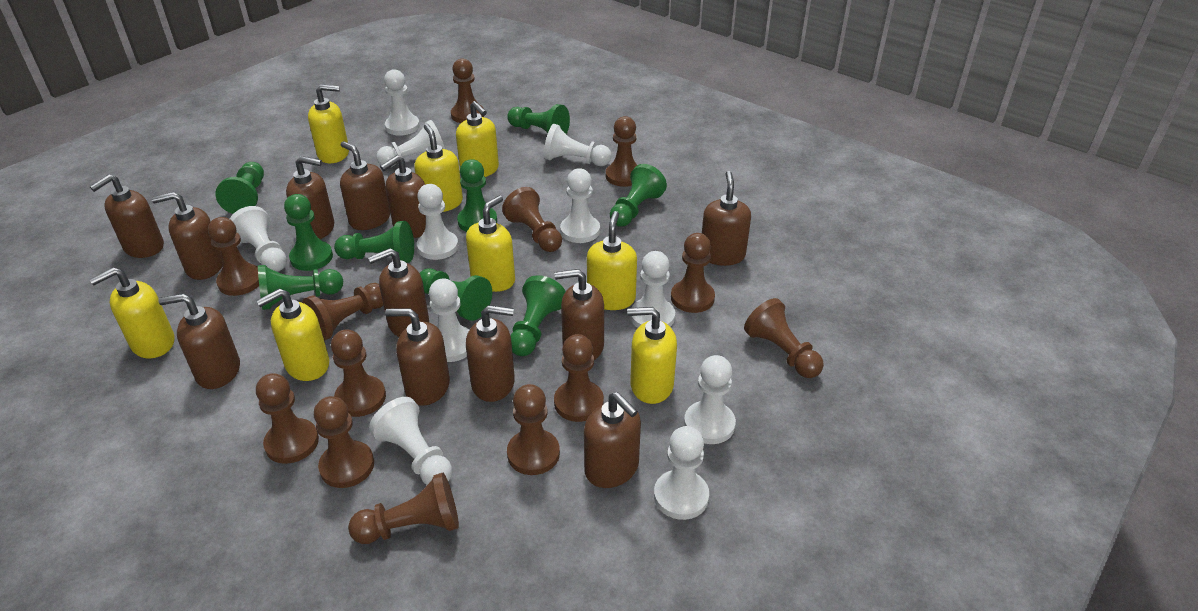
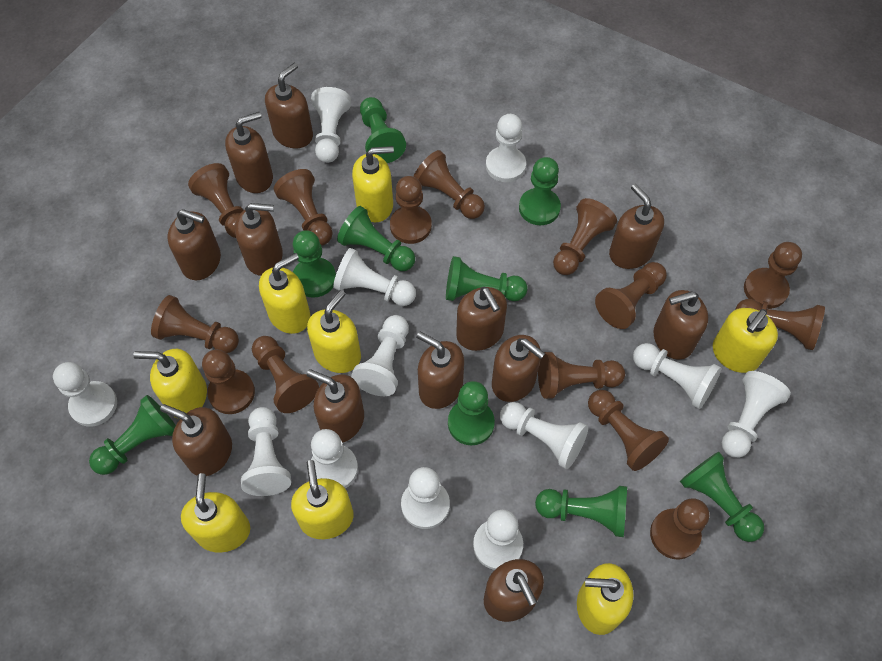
brown pawn: [208,217,259,296] [256,373,319,464] [302,283,383,341] [314,396,374,488] [331,330,386,417] [348,473,459,544] [451,58,484,123] [502,187,562,252] [507,384,560,475] [554,334,604,422] [606,116,637,187] [671,233,715,313] [744,298,824,378] = 13 -> [151,295,239,353] [188,163,244,238] [202,349,255,414] [252,336,319,413] [274,169,333,245] [390,176,432,244] [413,150,485,219] [538,352,625,399] [553,198,617,275] [588,390,669,471] [595,262,667,329] [650,498,709,559] [735,299,825,350] [744,242,802,309] = 14
white pawn: [230,206,287,272] [369,397,452,485] [376,120,445,167] [384,69,420,136] [417,184,458,260] [429,279,469,362] [544,124,612,166] [560,168,600,243] [630,251,675,328] [654,426,709,520] [684,355,736,444] = 11 -> [53,362,117,427] [241,407,291,496] [311,87,351,163] [311,429,358,489] [333,248,416,306] [351,315,409,396] [401,467,450,529] [473,510,523,570] [486,114,526,182] [500,402,588,469] [633,343,721,409] [722,371,791,458] = 12

